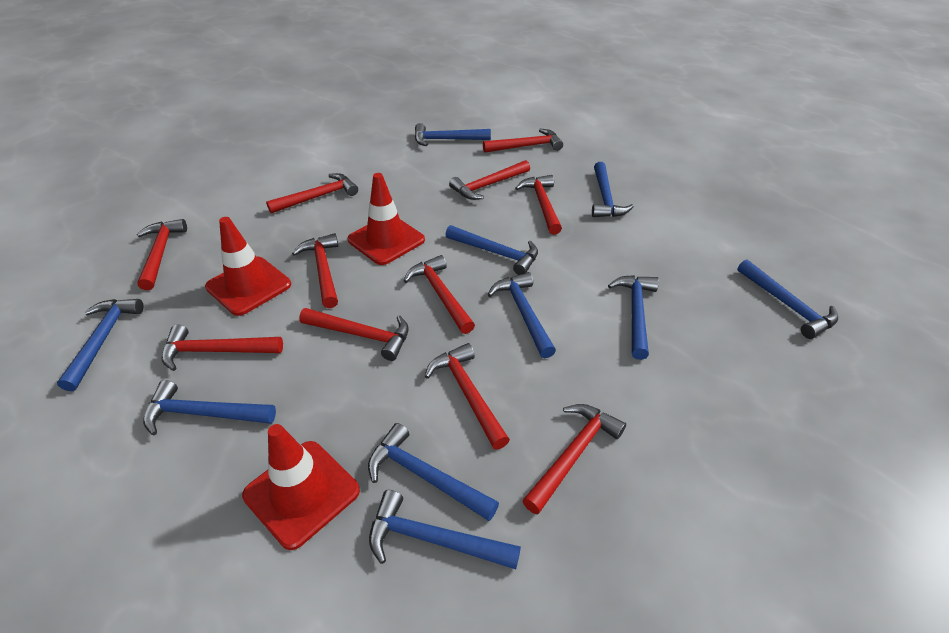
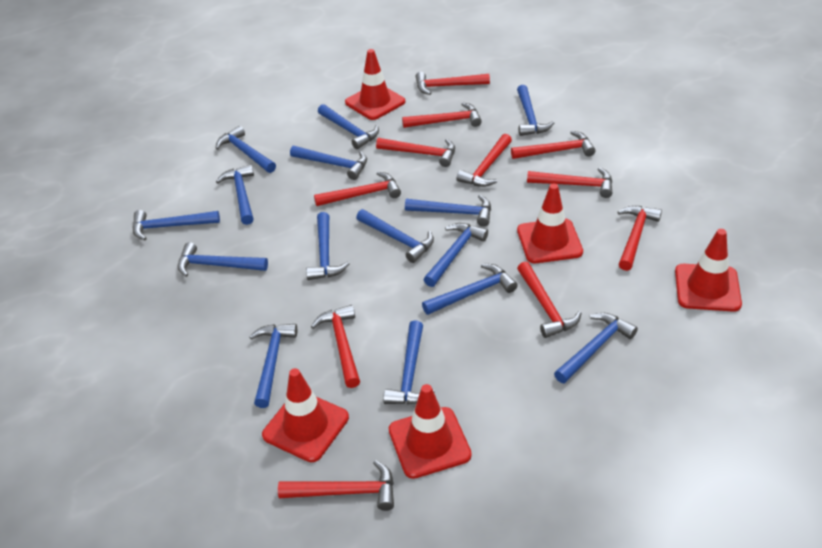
blue hammer: [57,299,144,391] [143,380,276,435] [368,423,499,521] [369,490,521,569] [415,123,491,146] [446,225,538,275] [488,272,556,358] [592,162,634,217] [608,275,659,360] [737,260,838,339] = 10 -> [133,210,220,240] [177,242,268,277] [216,126,276,173] [216,164,254,225] [249,324,297,408] [290,146,367,180] [306,212,349,280] [318,104,379,149] [356,209,434,263] [383,320,435,404] [405,195,491,227] [422,264,518,315] [423,223,488,287] [517,85,554,136] [554,313,638,383] = 15
red traffic cone: [205,217,291,316] [242,424,360,550] [347,173,425,265] = 3 -> [262,368,349,462] [345,49,405,120] [389,384,472,479] [517,184,583,263] [675,229,742,312] = 5

